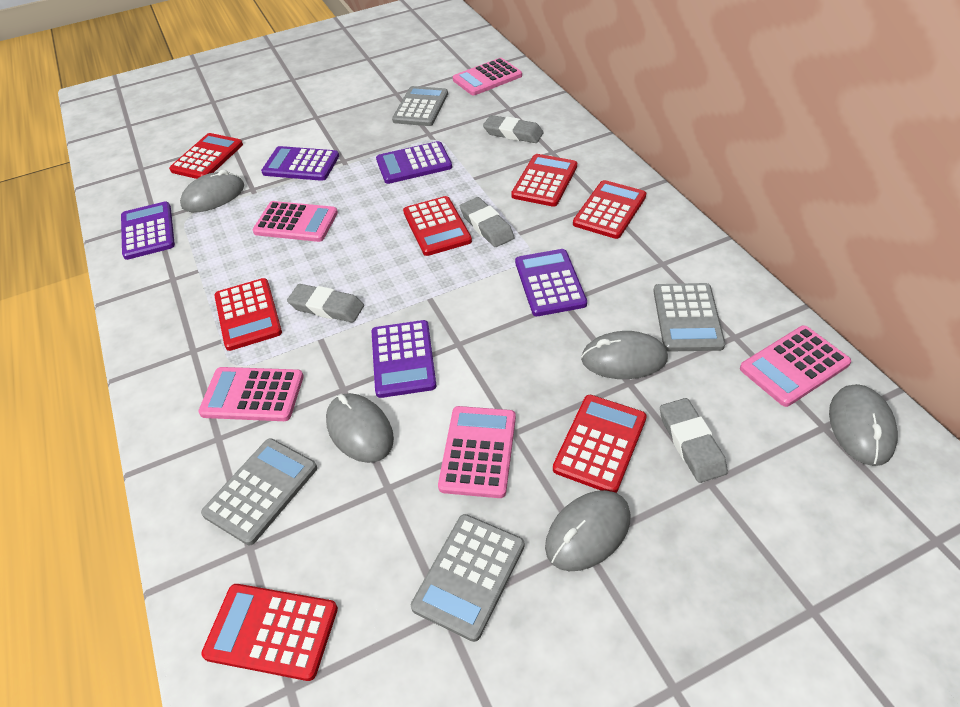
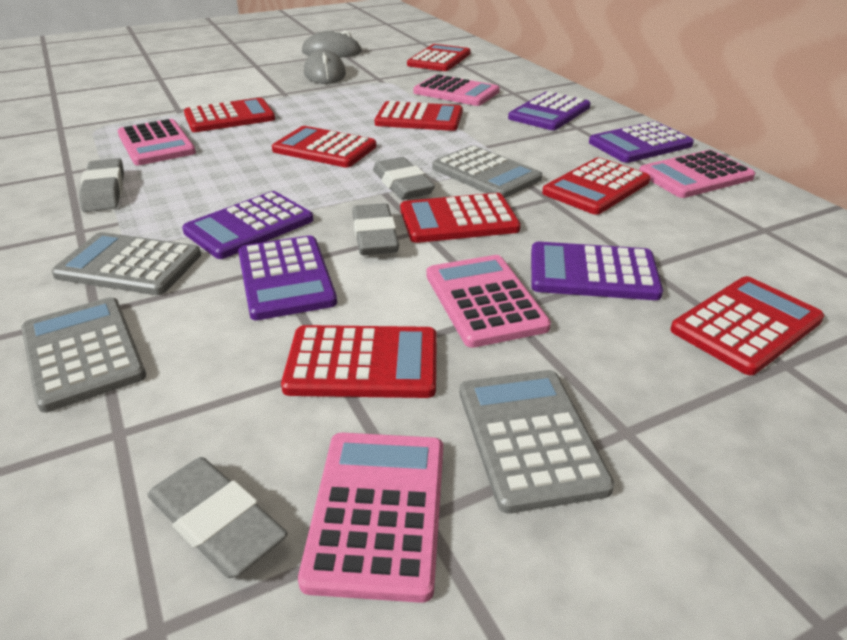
grey mouse: [180,170,244,212] [326,393,394,463] [545,490,630,571] [581,331,668,379] [829,384,898,466] = 5 -> [302,30,362,58] [304,50,346,84] = 2
red calculator: [169,133,243,179] [201,584,338,681] [214,278,282,351] [403,196,472,256] [511,154,577,207] [553,395,647,493] [573,180,646,239] = 7 -> [184,98,275,132] [272,126,376,167] [281,325,437,398] [375,101,463,131] [400,193,521,243] [407,44,471,71] [542,157,651,215] [670,276,824,375] = 8

